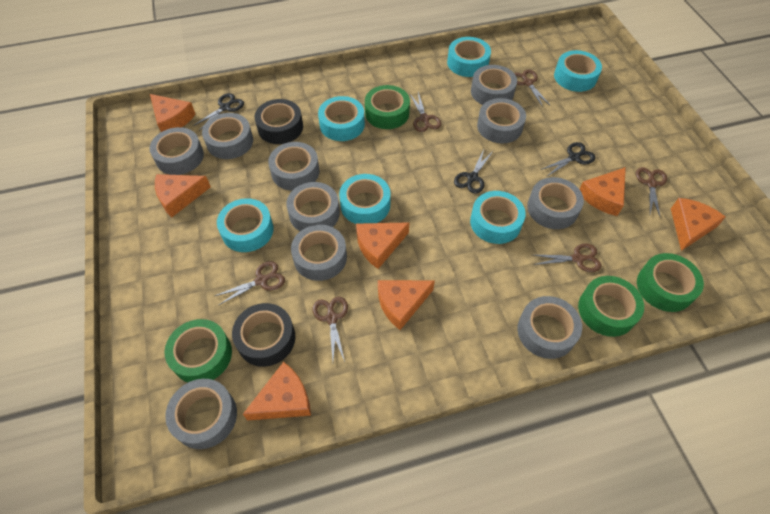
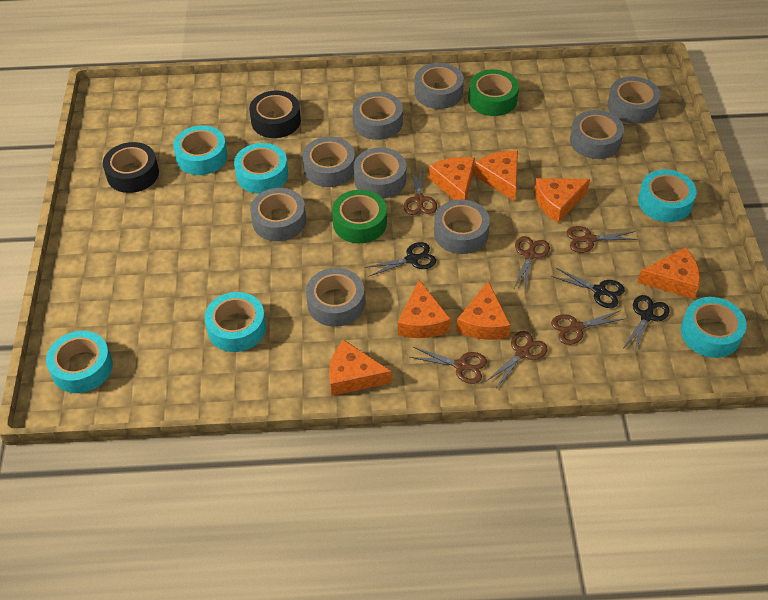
green tape: [164,319,232,383] [365,85,410,129] [578,276,644,337] [637,253,704,312] = 4 -> [332,190,387,243] [468,69,519,116] = 2
grey tape: [149,127,204,175] [165,379,237,449] [202,113,253,159] [268,142,320,191] [286,182,340,231] [291,225,347,281] [471,65,517,105] [477,98,526,143] [517,296,582,359] [527,177,584,229] = 10 -> [250,188,306,241] [302,137,355,187] [306,268,365,327] [353,92,403,140] [354,147,406,199] [414,63,464,109] [434,199,490,254] [570,110,624,159] [607,76,661,124] = 9

